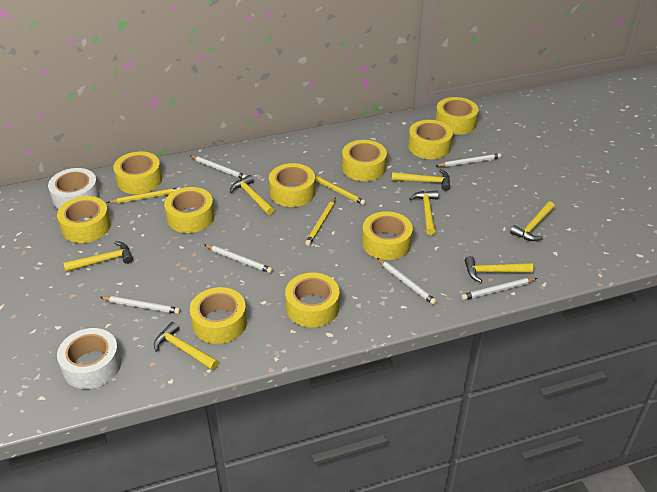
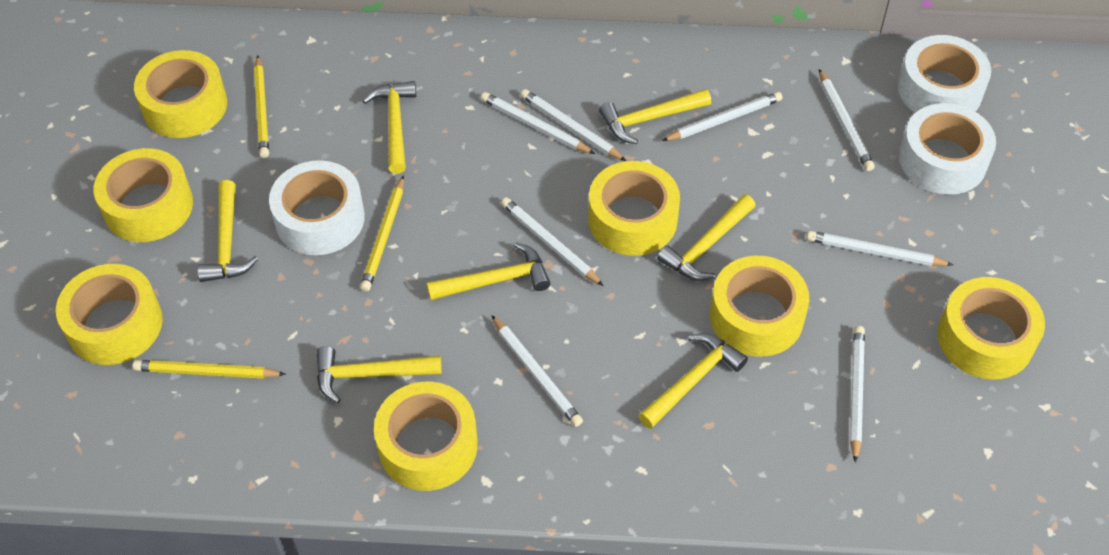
white pencil: [100,296,180,314] [190,155,247,179] [204,244,273,273] [377,258,437,305] [436,153,502,167] [461,278,537,300] = 6 -> [481,92,595,154] [491,315,583,427] [501,197,603,286] [521,89,626,161] [662,92,782,141] [807,231,953,266] [819,69,875,171] [850,326,865,463] = 8
white tape: [48,168,100,209] [57,328,121,389] = 2 -> [269,160,365,255] [898,35,991,113] [899,103,996,195] = 3
yellow tape: [57,196,111,243] [113,151,162,194] [164,187,215,233] [190,287,247,344] [269,163,315,207] [285,273,340,327] [342,140,387,181] [362,211,413,260] [408,120,453,159] [435,97,478,135] = 10 -> [56,264,163,365] [94,148,193,242] [134,50,227,138] [374,382,478,491] [588,161,680,256] [710,256,809,357] [938,277,1045,379] = 7

